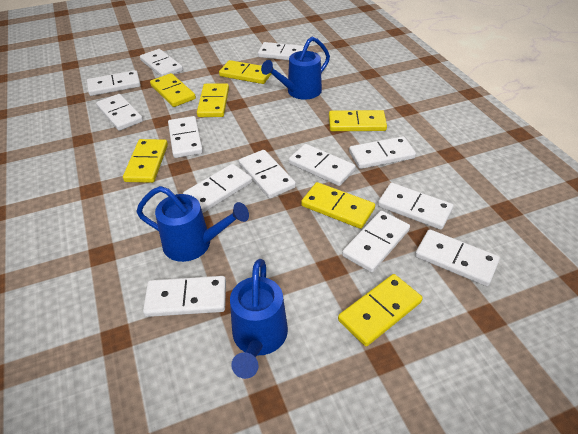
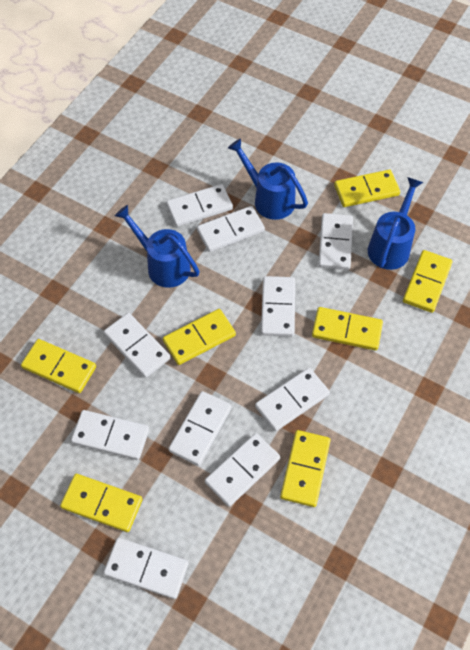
white domino: [87,70,141,96] [96,94,143,131] [140,49,183,77] [143,276,226,317] [168,116,203,158] [183,164,252,213] [239,150,296,199] [258,42,308,60] [289,144,356,186] [342,211,410,273] [349,136,416,169] [378,183,453,230] [415,229,500,286] = 13 -> [71,410,149,460] [104,313,171,378] [104,538,188,599] [166,184,233,227] [169,391,232,466] [197,206,265,252] [205,433,280,507] [255,368,330,431] [261,276,295,337] [318,213,353,270] = 10

